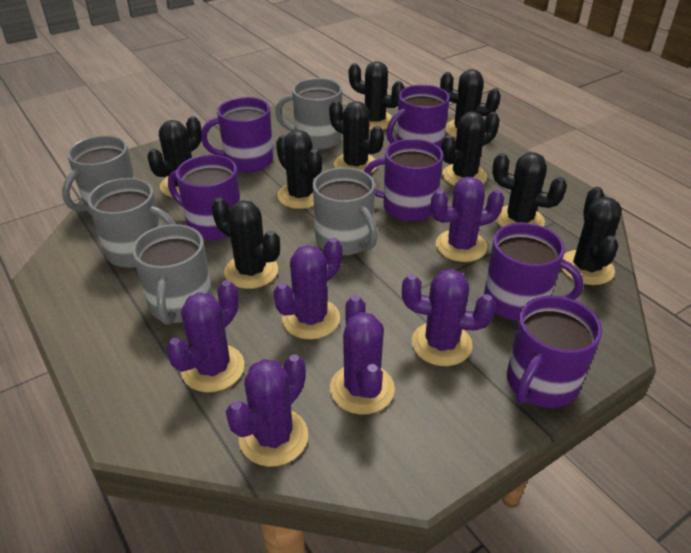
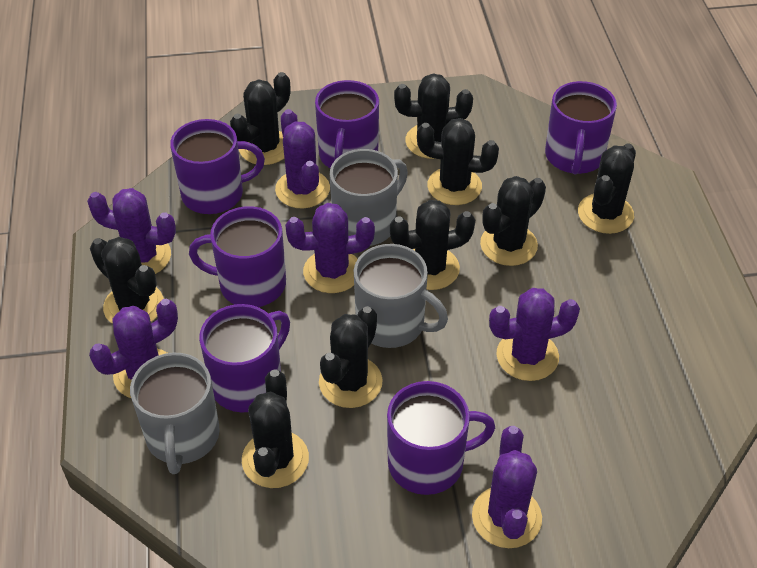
grey mug: [62,135,135,214] [87,178,176,268] [132,224,213,325] [275,78,342,150] [313,167,378,256] = 5 -> [130,353,220,474] [330,149,408,246] [354,244,448,348] = 3

